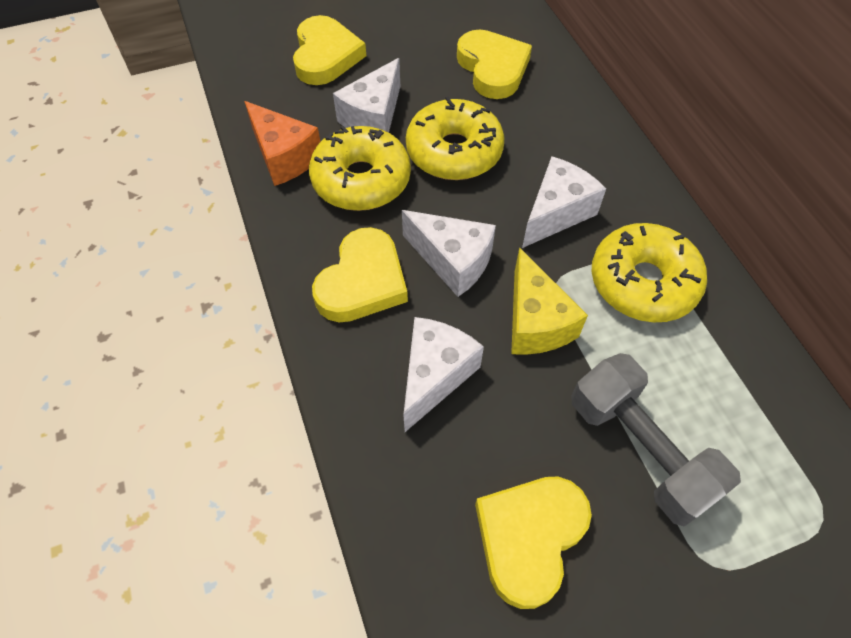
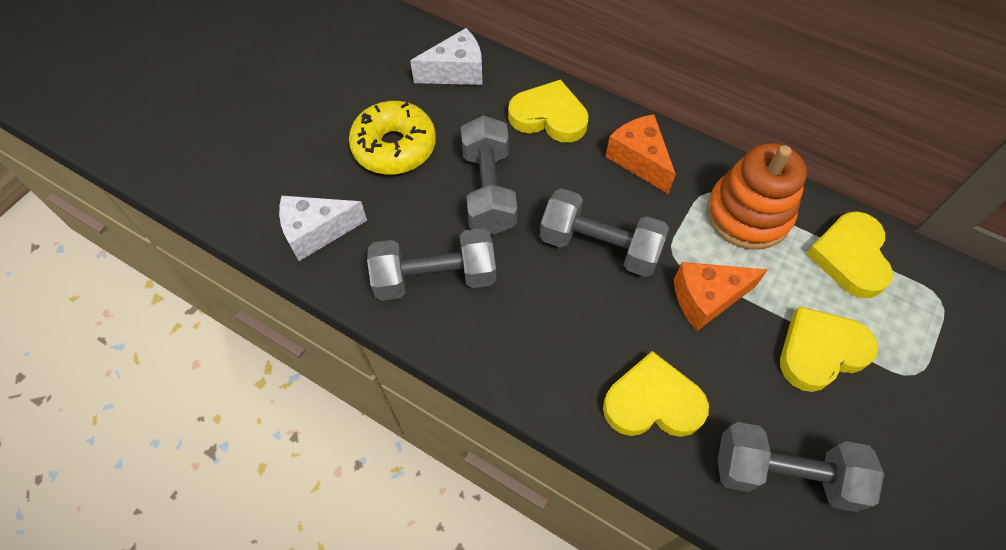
grey dumbbell: [571,353,741,526] = 1 -> [367,228,496,301] [461,115,517,235] [540,188,669,277] [717,422,884,512] = 4
orange cheese: [244,101,320,186] = 1 -> [605,114,676,194] [674,262,768,331] = 2
orange stacking toy: none = 0 -> [707,143,807,250] = 1
white cheese: [333,58,400,133] [402,210,496,297] [403,317,484,432] [522,157,606,248] = 4 -> [279,195,367,261] [410,28,483,85] = 2
yellow cheese: [511,247,588,355] = 1 -> none = 0
yellow donut: [309,126,411,211] [406,96,504,180] [591,223,707,322] = 3 -> [349,101,436,175] = 1

